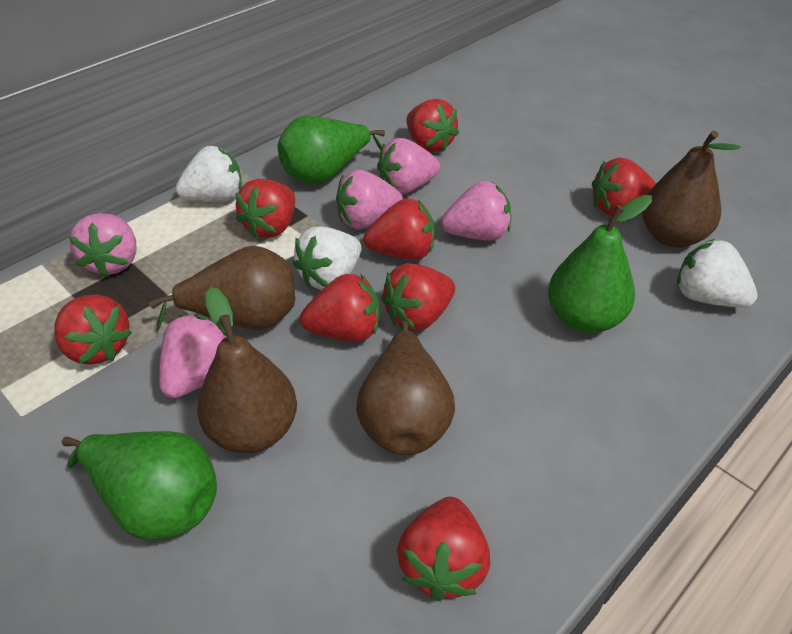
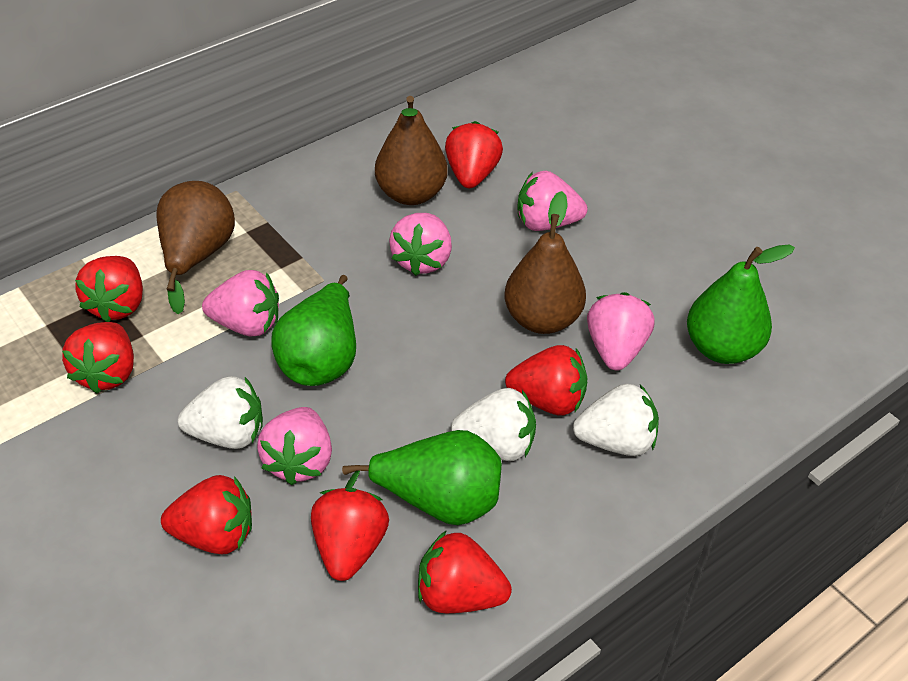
brown pear: [149,246,295,332] [197,287,297,453] [356,321,455,455] [642,131,741,248] = 4 -> [157,181,235,314] [375,96,448,205] [505,191,586,334] = 3
red strawberry: [54,295,132,365] [236,179,295,238] [300,274,380,342] [363,198,435,260] [381,263,455,331] [397,497,490,601] [407,99,459,152] [592,157,656,216] = 8 -> [62,322,134,394] [75,256,143,322] [161,475,252,554] [311,488,389,581] [418,530,512,613] [445,121,503,188] [505,345,588,416] = 7

